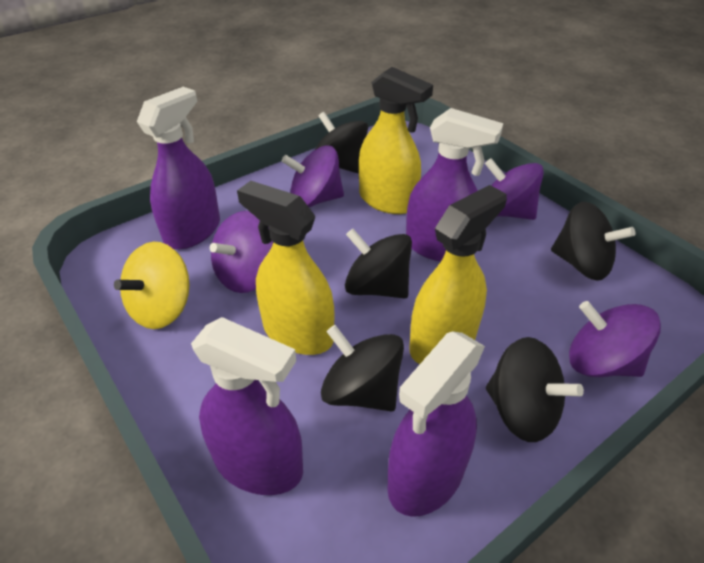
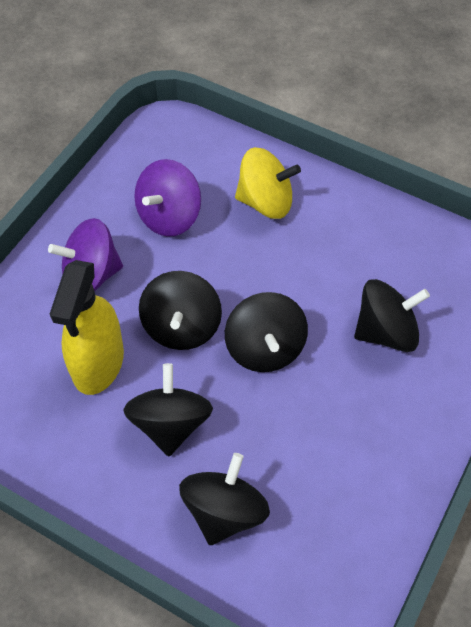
purple spinning top: [210,211,273,293] [282,145,344,207] [485,158,544,220] [569,301,661,377] = 4 -> [48,218,123,291] [134,159,201,237] = 2
purple spray bottle: [137,87,220,250] [191,317,303,495] [387,331,485,517] [406,108,503,262] = 4 -> none = 0
yellow spray bottle: [237,181,334,355] [359,67,433,214] [409,185,507,364] = 3 -> [50,260,124,395] = 1

